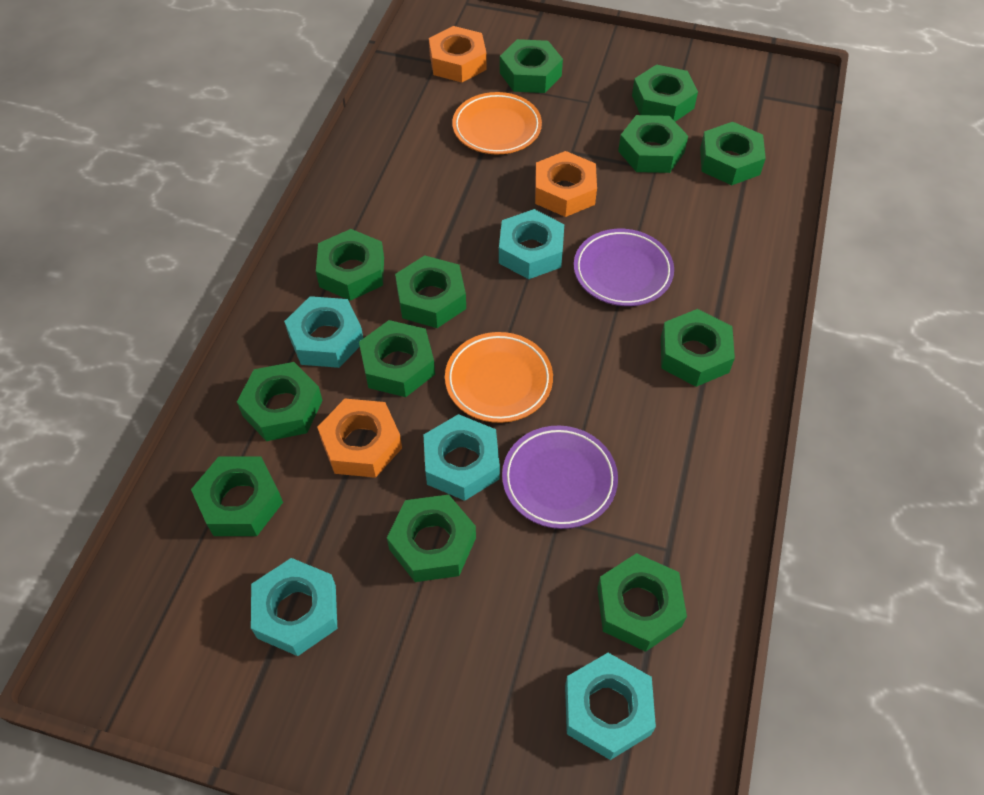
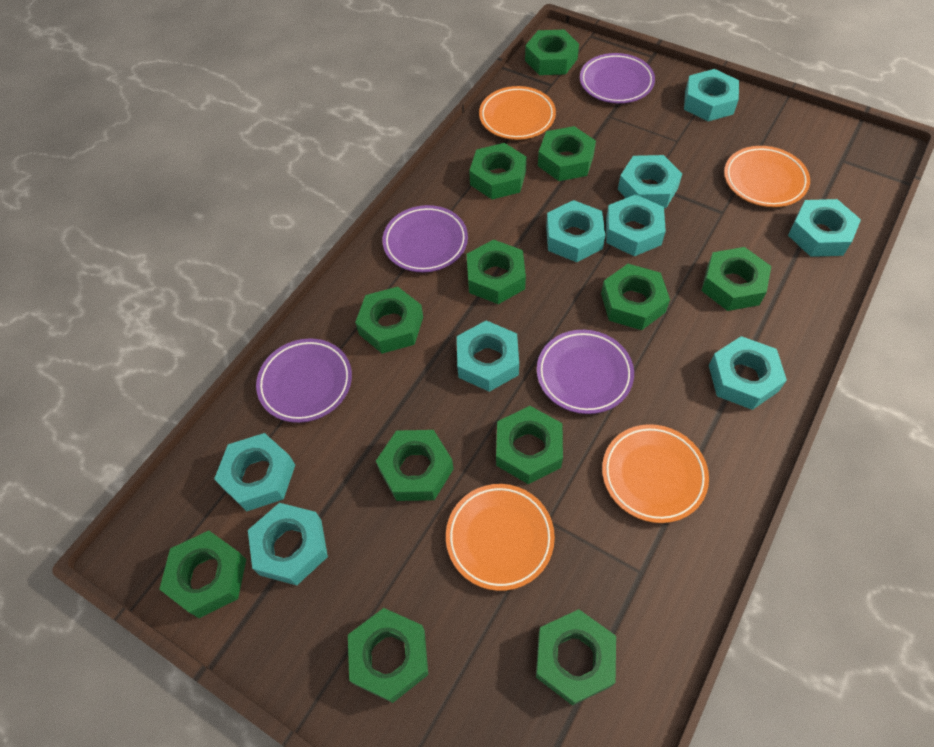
orange nut: [317,399,402,478] [429,26,487,82] [535,151,597,217] = 3 -> none = 0
orange plate: [445,332,553,423] [452,92,542,154] = 2 -> [446,484,555,591] [479,86,556,140] [602,424,709,523] [724,146,810,207] = 4
purple plate: [502,426,618,529] [574,229,674,306] = 2 -> [256,339,352,423] [383,205,468,272] [537,330,634,414] [580,53,655,103] = 4
turquoise nut: [251,558,337,656] [284,296,363,368] [424,414,500,501] [499,209,564,279] [565,653,656,760] = 5 -> [214,433,295,512] [248,503,328,585] [457,320,519,392] [546,200,605,262] [606,194,666,256] [618,155,682,208] [684,69,739,121] [709,336,787,410] [788,199,861,257] = 9

